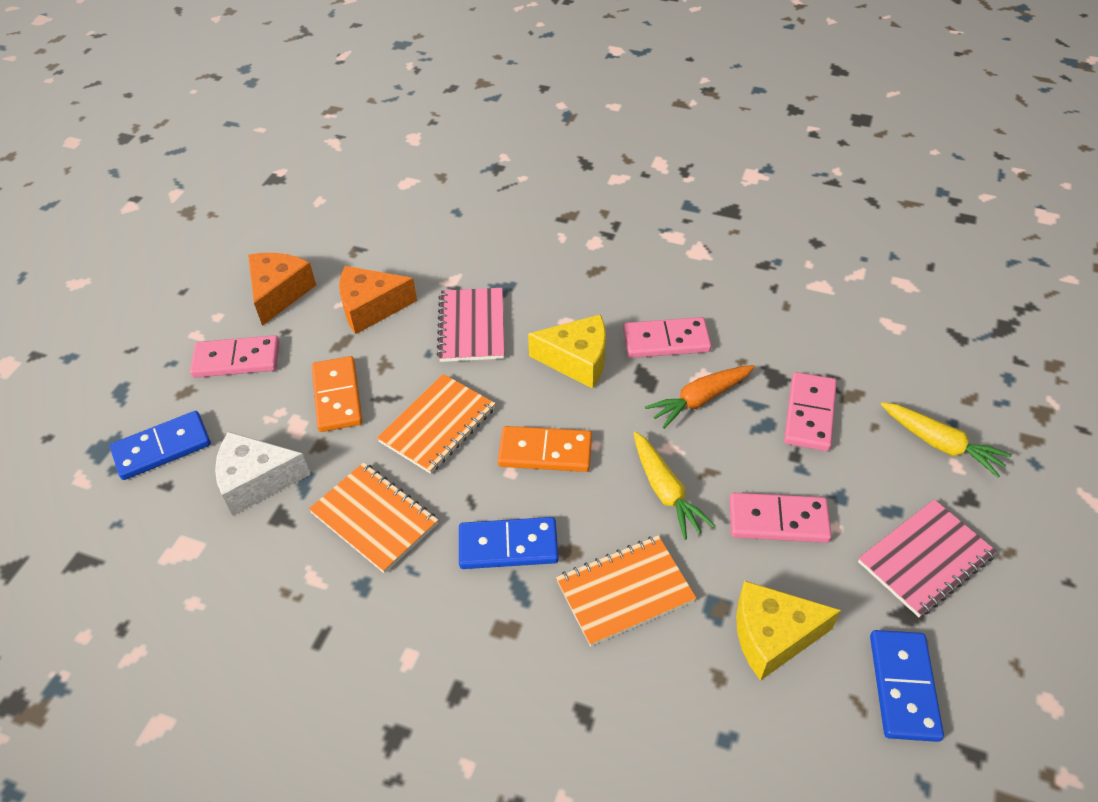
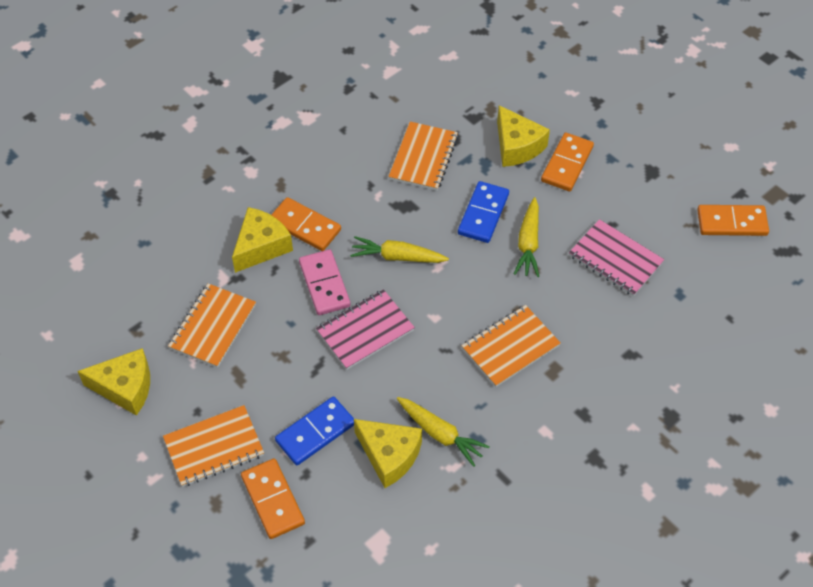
blue domino: [110,411,211,480] [459,517,559,569] [870,630,944,742] = 3 -> [275,396,354,465] [458,181,509,243] = 2
orange carrot: [645,365,755,429] = 1 -> none = 0
orange cheese: [248,253,316,326] [339,266,417,334] = 2 -> none = 0
orange domino: [312,356,363,432] [498,426,592,472] = 2 -> [241,459,305,539] [271,197,341,251] [541,133,594,191] [697,205,769,236] = 4
orange notebook: [309,462,438,574] [377,374,496,474] [556,535,696,647] = 3 -> [163,405,264,487] [168,283,256,368] [388,122,458,190] [461,305,561,387] = 4
pink domino: [190,335,279,378] [623,317,712,358] [729,493,832,543] [784,372,837,451] = 4 -> [299,249,351,315] = 1
white cheese: [215,432,311,516] = 1 -> none = 0
yellow carrot: [634,432,716,540] [881,402,1012,478] = 2 -> [350,236,449,263] [397,397,490,467] [514,197,539,277] = 3
yellow cheese: [528,314,606,389] [736,581,841,681] = 2 -> [78,348,150,416] [232,207,293,273] [354,419,422,488] [497,105,550,167] = 4

